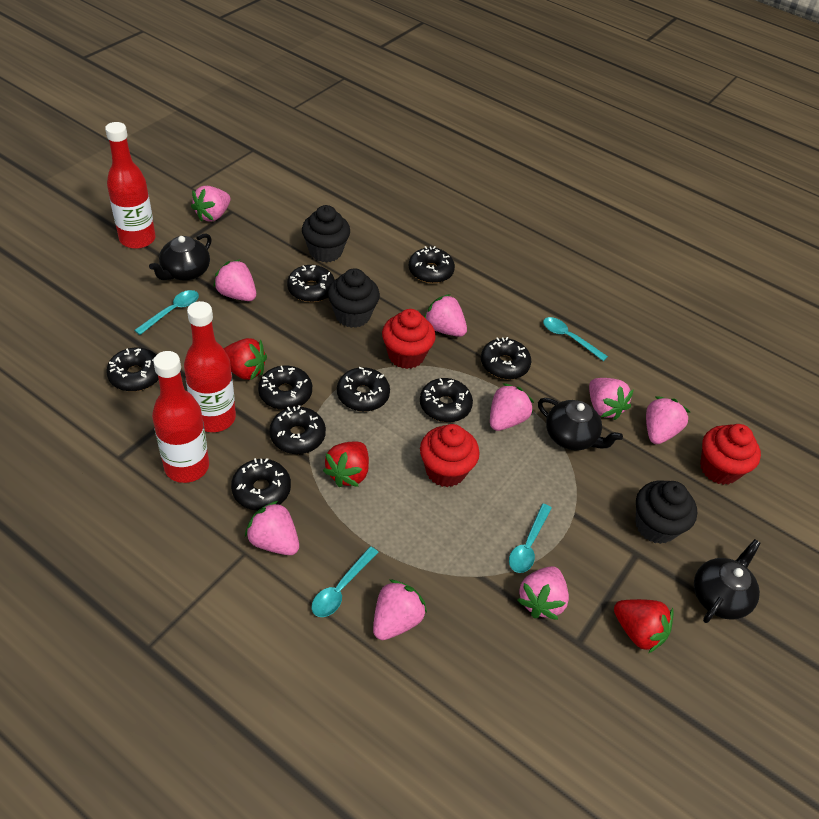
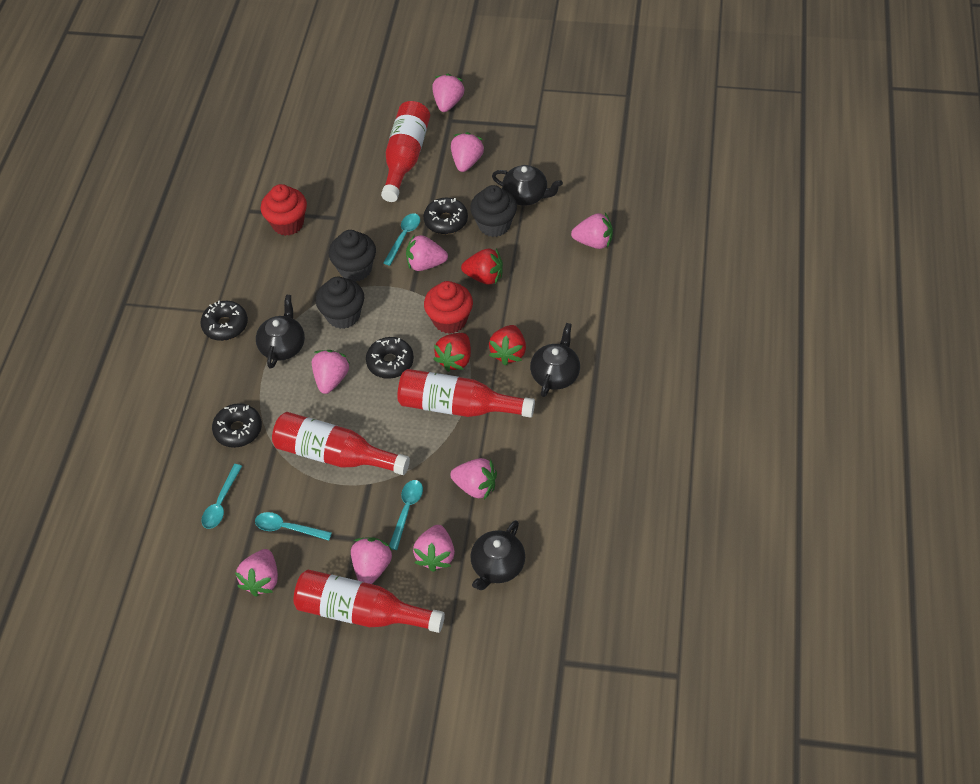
black donut: [106,348,159,392] [231,458,291,511] [258,366,312,410] [269,405,326,454] [287,265,335,302] [337,367,390,412] [408,246,455,283] [420,378,473,422] [481,337,531,379] = 9 -> [201,300,248,341] [212,403,262,448] [366,337,414,379] [424,198,468,234] = 4
black teapot: [149,233,212,281] [538,398,623,450] [694,539,761,623] = 3 -> [256,294,305,369] [471,520,525,590] [492,165,563,206] [530,323,580,397] = 4
red bottle: [105,122,156,249] [152,351,209,483] [184,301,236,432] = 3 -> [272,412,410,475] [293,570,445,633] [381,101,430,202] [397,369,535,418] = 4
red cupcake: [382,309,436,369] [420,424,480,487] [700,424,761,485] = 3 -> [261,184,307,236] [424,281,473,334] = 2

